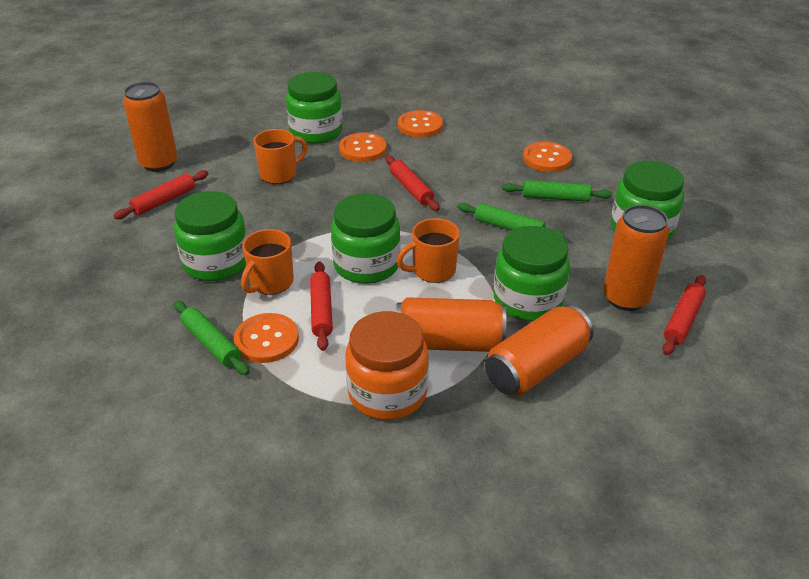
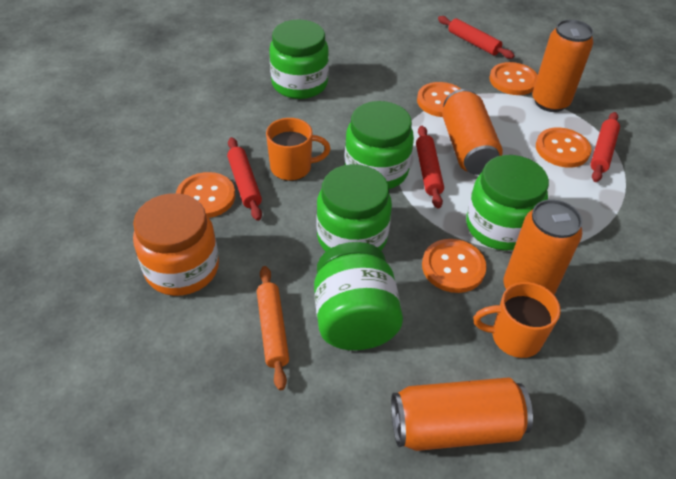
green rolling pin: [174,301,249,375] [457,203,565,238] [502,180,612,202] = 3 -> none = 0
orange button: [234,313,299,363] [339,132,387,162] [398,110,443,137] [523,142,572,172] = 4 -> [176,172,235,218] [417,82,461,117] [422,239,487,293] [489,62,538,95] [536,128,592,168] = 5
orange mug: [241,229,294,295] [254,129,308,184] [397,218,460,283] = 3 -> [266,118,331,181] [473,282,561,358] = 2
orange rolling pin: none = 0 -> [257,266,289,390] = 1

